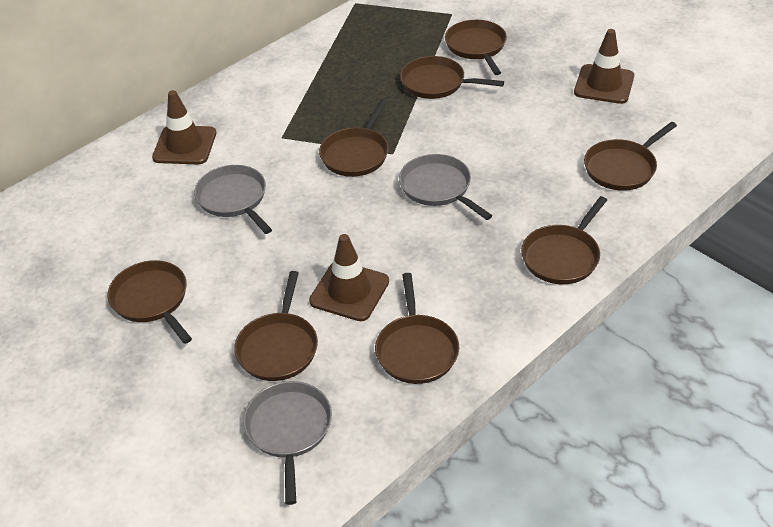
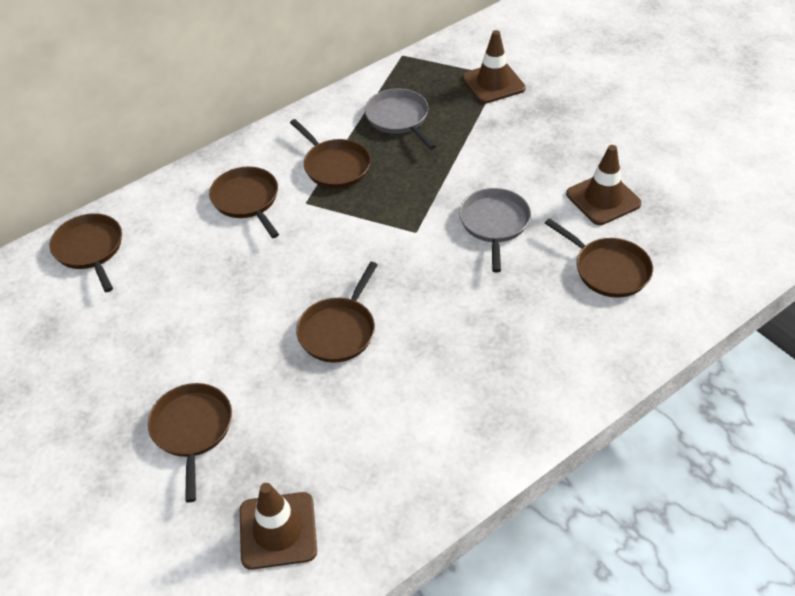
brown pan: [108,260,192,344] [234,271,318,381] [319,99,388,177] [375,273,459,384] [400,56,504,99] [445,20,507,75] [521,196,607,284] [584,122,677,191] = 8 -> [50,213,122,292] [148,383,232,503] [209,167,279,238] [290,119,371,188] [296,262,378,362] [545,218,653,298] = 6
grey pan: [194,165,272,234] [243,381,332,505] [399,154,492,220] = 3 -> [365,88,436,149] [459,188,531,272] = 2

